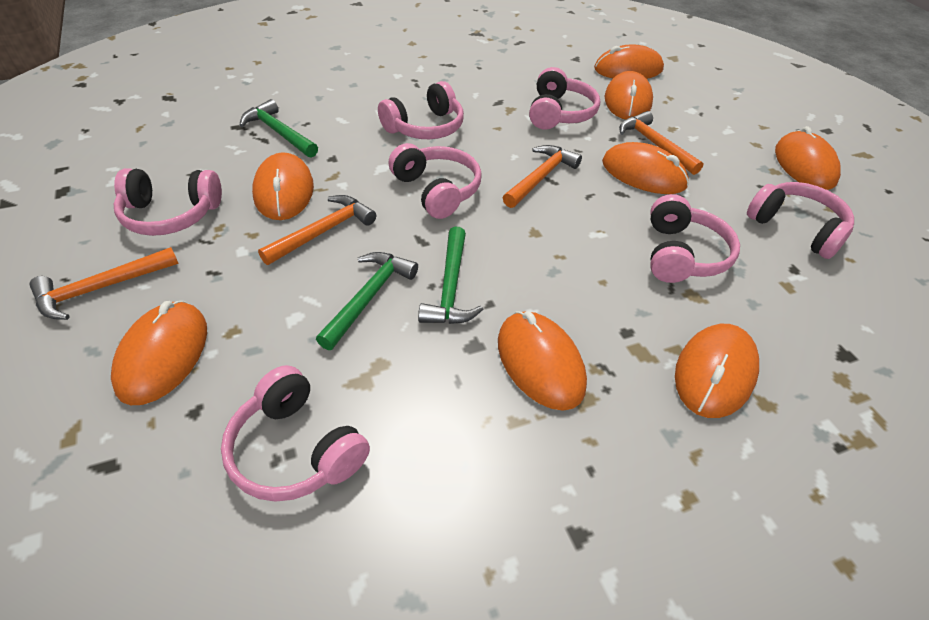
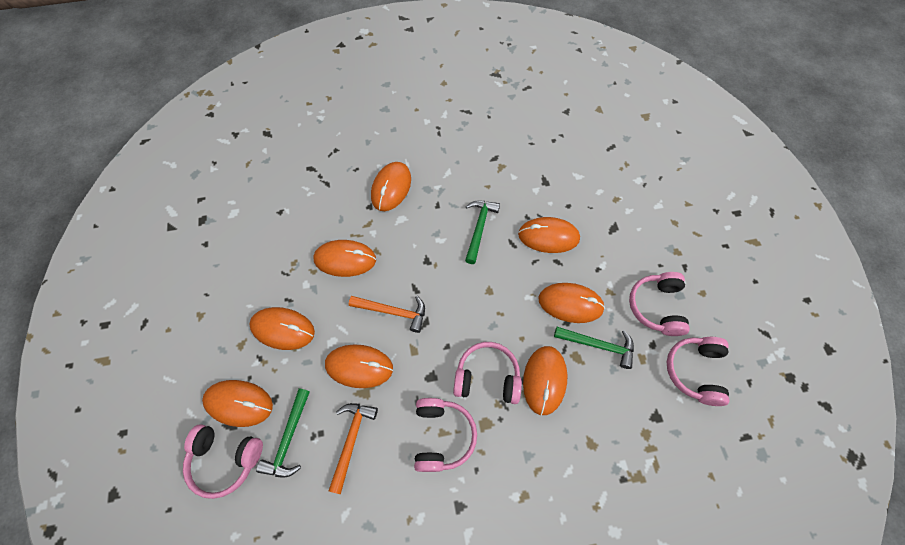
orange hammer: [29,247,179,320] [258,195,376,265] [503,145,582,208] [619,111,703,175] = 4 -> [329,403,378,494] [349,296,425,333] = 2
pink headphones: [114,168,222,236] [221,365,370,502] [378,81,464,139] [388,143,482,219] [529,67,600,130] [650,194,740,283] [747,182,854,259] = 7 -> [183,424,263,499] [414,398,477,472] [453,342,522,404] [629,272,690,336] [667,337,729,406] = 5

